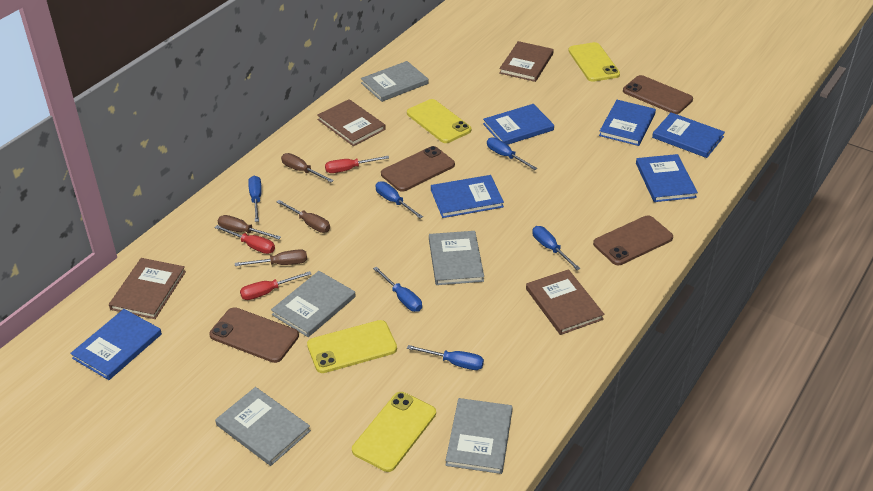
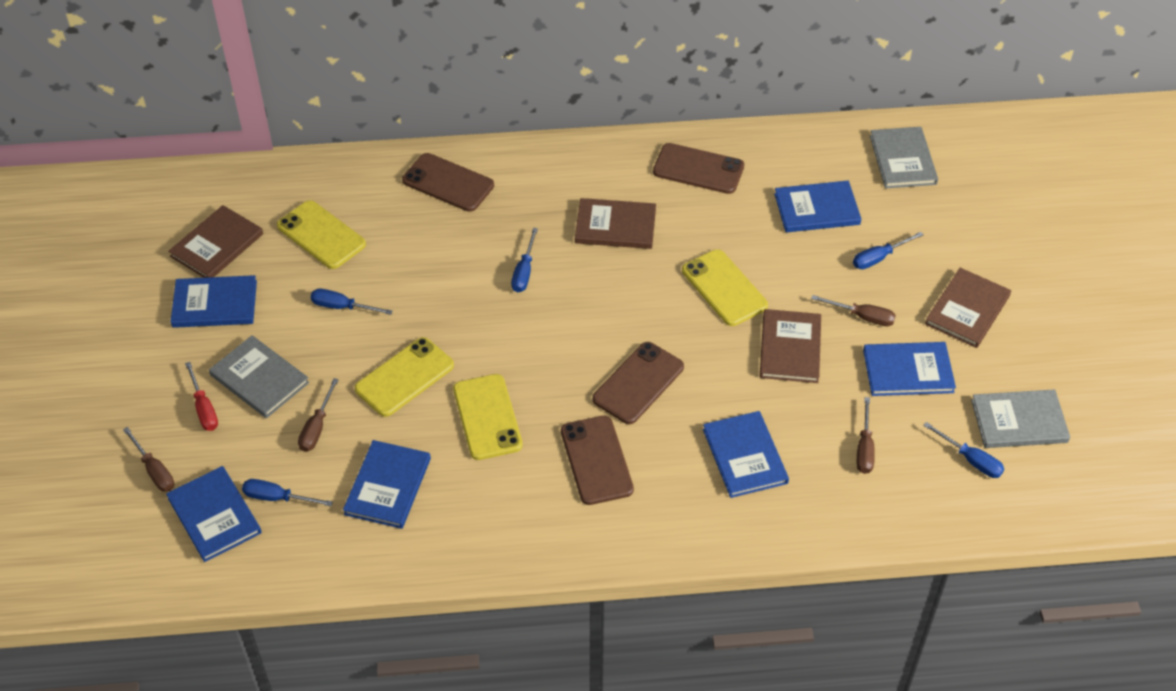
blue screwdriver: [248,176,262,222] [373,266,422,312] [375,181,423,219] [407,345,484,370] [487,137,538,170] [532,226,580,270] = 6 -> [242,479,333,506] [311,289,393,315] [511,228,538,292] [853,232,924,269] [923,422,1004,478] = 5
grey book: [215,387,311,466] [271,271,356,337] [361,61,428,102] [429,231,484,285] [446,398,513,474] = 5 -> [209,335,309,418] [870,127,938,189] [971,389,1070,448] = 3
red screwdriver: [214,225,275,254] [240,271,311,300] [325,156,389,173] = 3 -> [185,362,218,431] = 1

